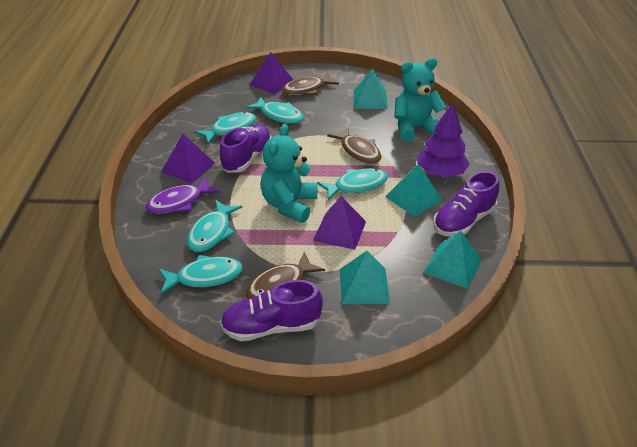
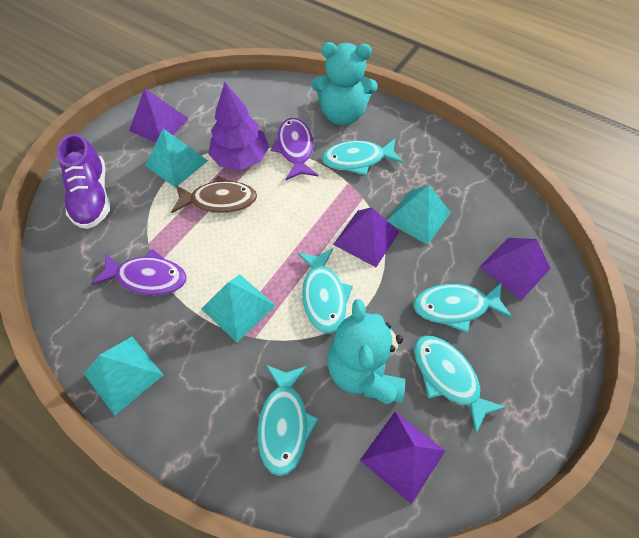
brown fish: [245,252,325,299] [282,73,339,95] [327,127,381,164] = 3 -> [171,176,257,213] = 1
purple fish: [145,177,220,214] = 1 -> [91,249,187,295] [271,118,318,180] = 2
purple pyramid: [161,134,215,184] [250,52,293,94] [313,196,366,250] = 3 -> [129,88,189,143] [333,207,399,267] [360,412,445,504] [479,238,551,300] = 4
purple shoe: [220,124,271,173] [220,280,323,341] [433,171,499,237] = 3 -> [57,133,110,229] = 1

